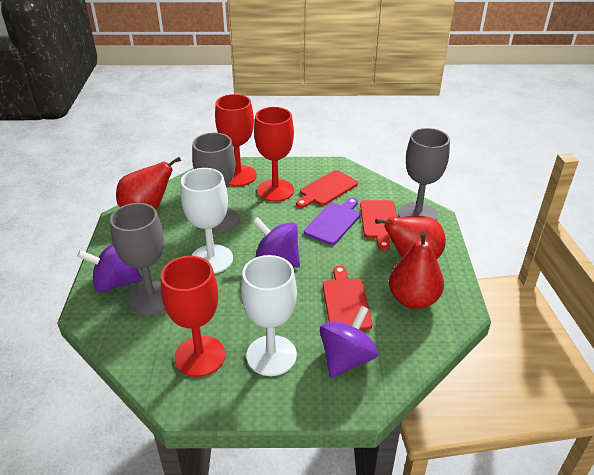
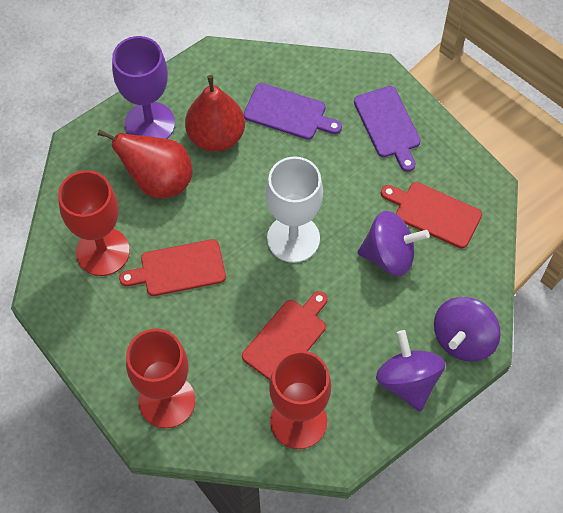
grey goblet: [110,203,165,315] [192,133,240,232] [398,128,450,221] = 3 -> none = 0
purple cutting board: [304,198,360,245] = 1 -> [244,83,342,140] [354,86,421,172] = 2
purple goblet: none = 0 -> [112,36,175,139] = 1
red pear: [116,157,181,210] [375,216,446,259] [389,231,444,309] = 3 -> [97,130,193,198] [185,75,245,152] = 2
white goblet: [181,168,233,274] [241,255,297,376] = 2 -> [266,157,323,263] = 1

